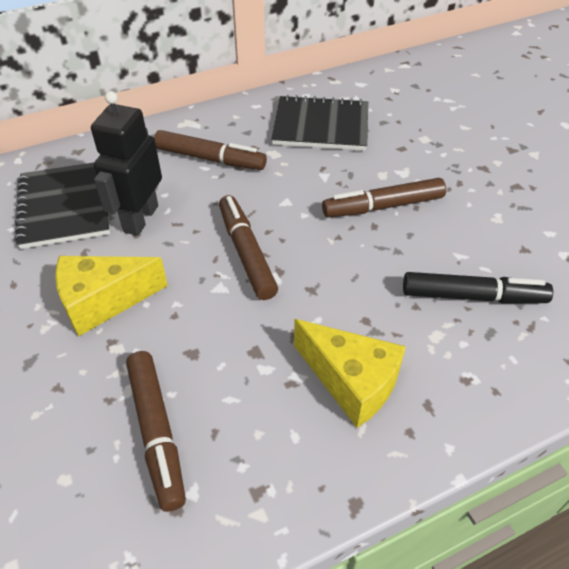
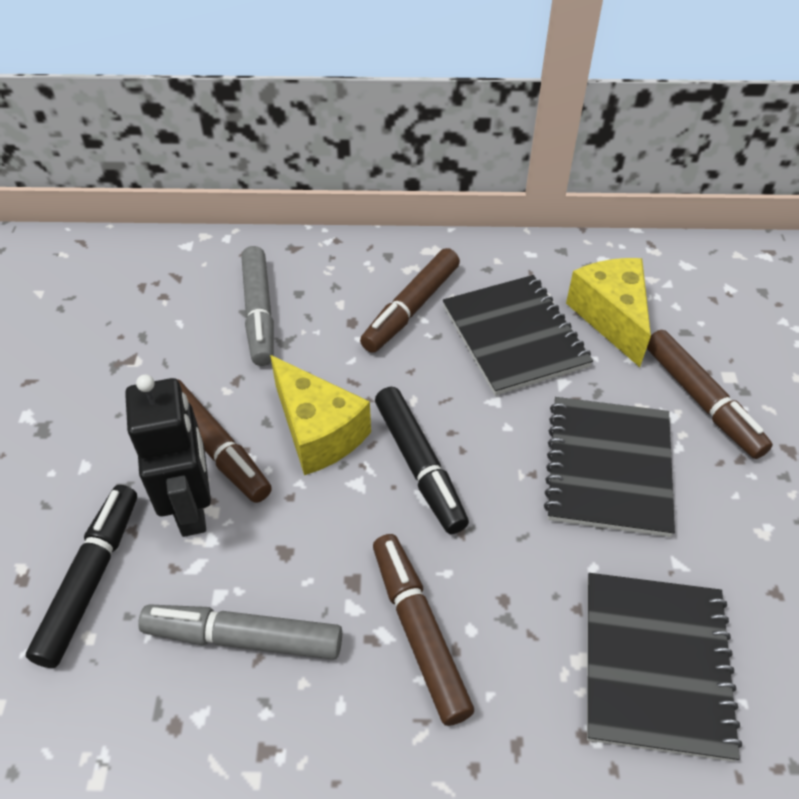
black marker: [403,272,553,303] = 1 -> [26,485,137,668] [375,387,469,534] = 2
black notebook: [14,163,110,249] [271,95,368,151] = 2 -> [443,275,593,396] [544,397,675,537] [587,573,742,762] = 3
grey marker: none = 0 -> [138,604,342,660] [241,246,274,366] = 2

